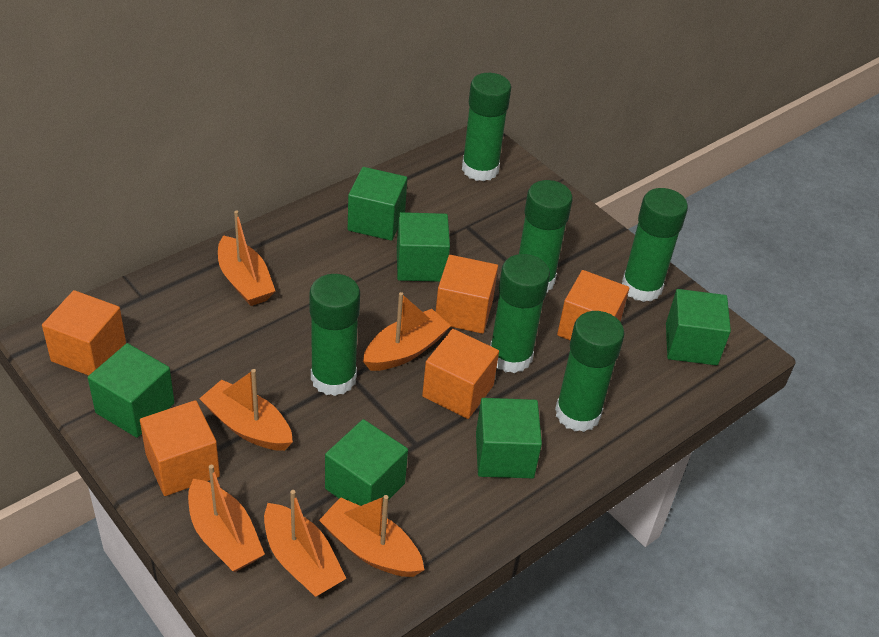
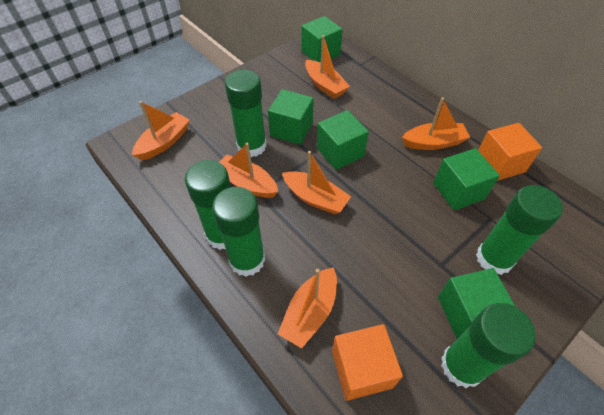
green cube: [88,343,175,438] [325,419,408,506] [348,167,407,241] [397,212,450,282] [476,398,542,478] [666,289,731,365] = 6 -> [268,89,314,145] [301,16,343,63] [317,110,369,170] [433,148,500,210] [438,268,516,339] = 5
green glue stick: [309,274,360,396] [462,73,511,181] [490,254,550,373] [519,180,573,293] [555,311,624,432] [622,188,688,302] = 6 -> [185,160,231,250] [212,187,265,277] [225,70,267,157] [441,303,536,388] [476,185,563,275] = 5
orange cube: [42,290,126,376] [140,400,220,496] [422,329,499,419] [436,255,498,334] [557,270,629,340] = 5 -> [332,324,403,401] [478,123,542,181] = 2

